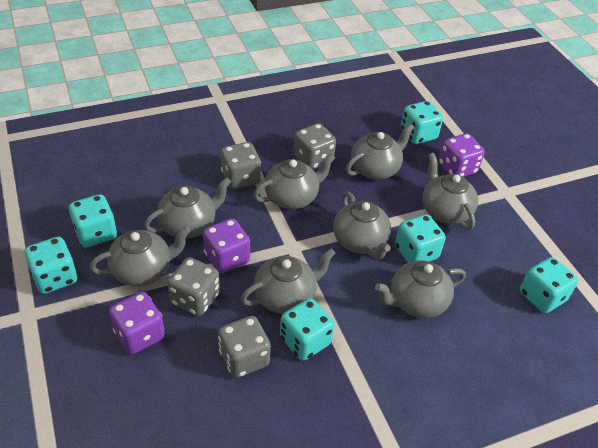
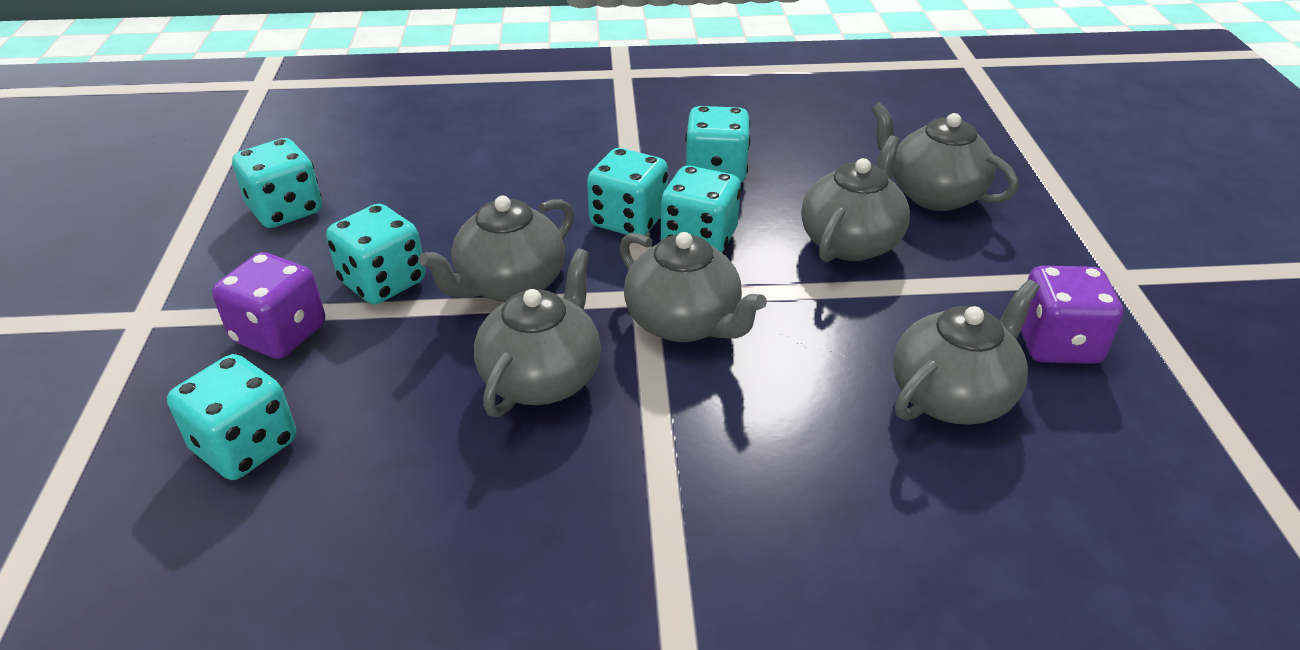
grey dice: [167,257,220,316] [218,316,271,378] [221,142,261,189] [294,123,336,169] = 4 -> none = 0
grey teapot: [90,226,191,286] [144,177,231,239] [241,249,336,314] [253,153,336,209] [333,192,391,260] [346,123,414,180] [375,260,466,318] [422,153,478,230] = 8 -> [418,196,574,302] [474,248,601,417] [620,232,767,342] [801,135,910,262] [871,102,1018,211] [893,279,1040,425] = 6
purple dice: [109,292,165,354] [203,218,250,273] [439,133,485,177] = 3 -> [212,252,325,359] [1021,266,1123,364] = 2

